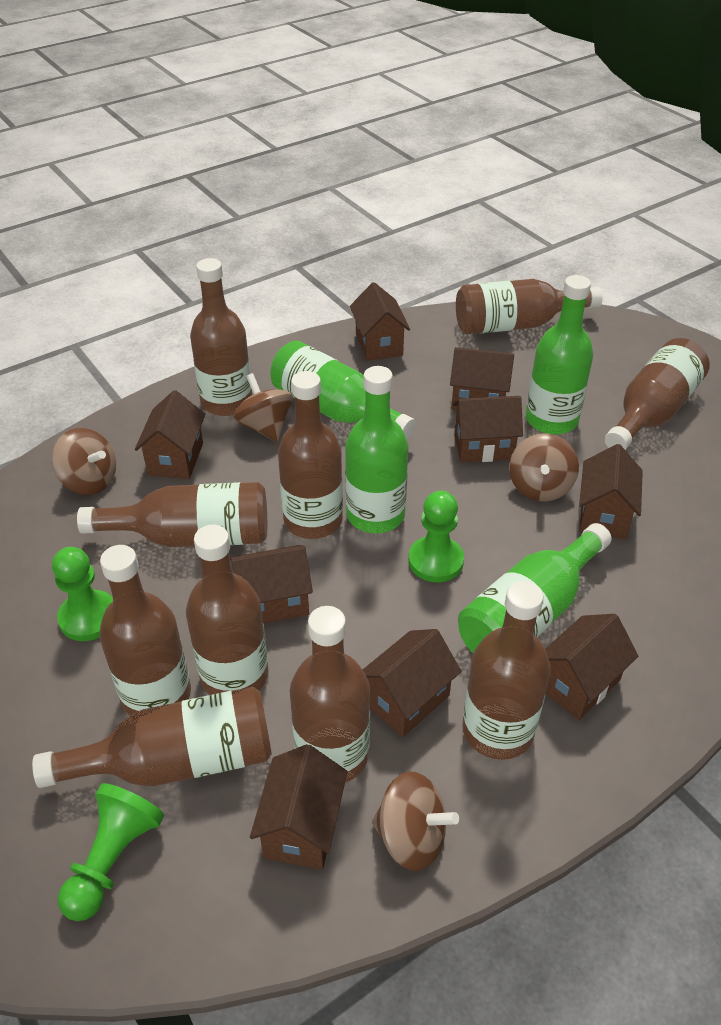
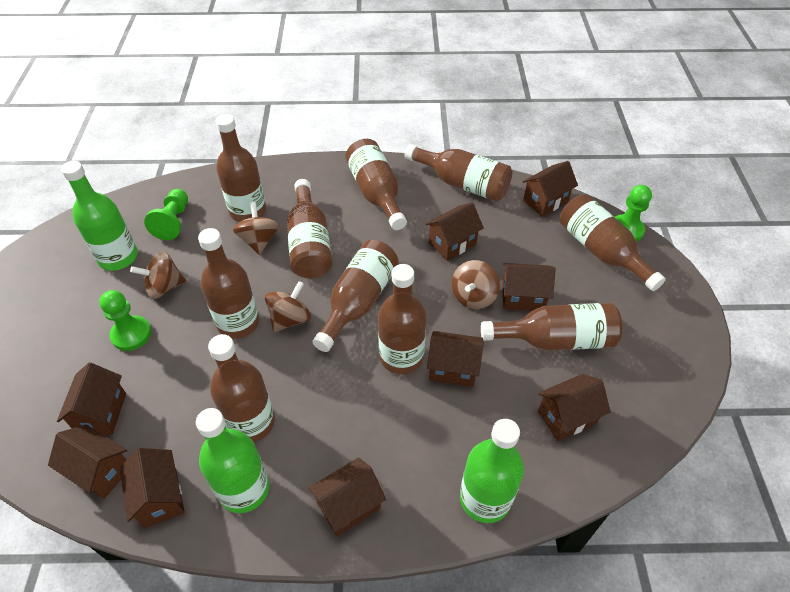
green bottle: [270,341,416,439] [345,366,408,533] [458,523,611,653] [526,275,593,435] = 4 -> [61,161,138,271] [196,408,269,513] [460,419,524,523] = 3

